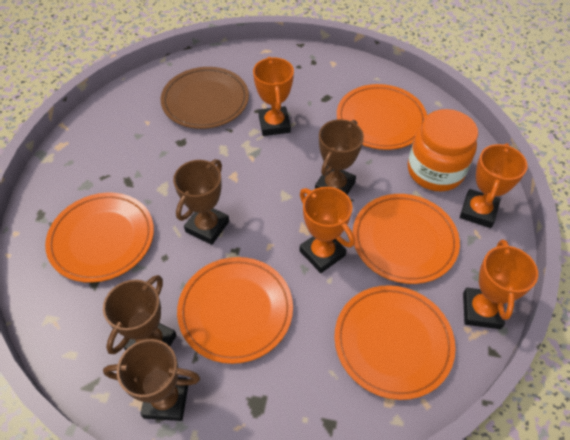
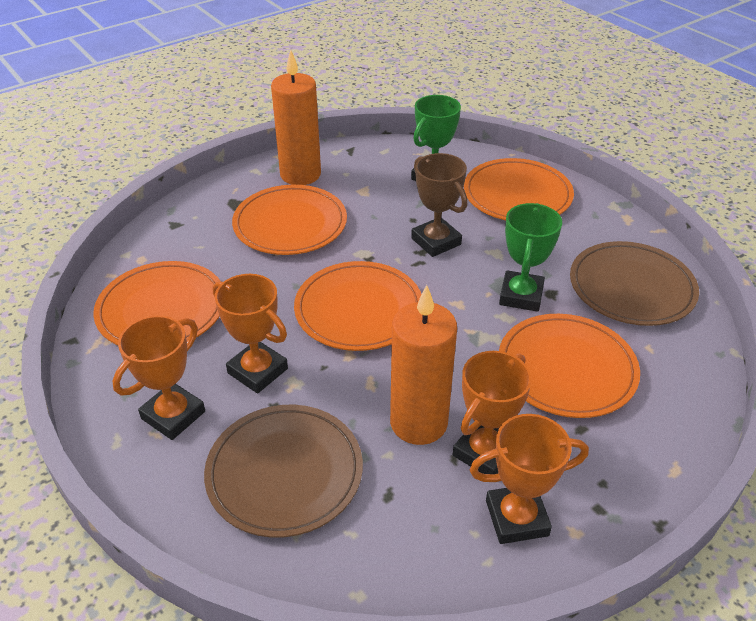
brown plate: [161,67,249,129] = 1 -> [204,405,363,538] [570,241,699,326] = 2
brown trophy: [103,275,177,354] [103,339,200,421] [173,159,229,245] [315,119,364,195] = 4 -> [411,153,467,257] = 1
green trophy: none = 0 -> [411,95,461,181] [499,203,562,312] = 2
orange candle: none = 0 -> [271,50,321,185] [390,285,457,445] = 2
orange jar: [408,109,478,191] = 1 -> none = 0

